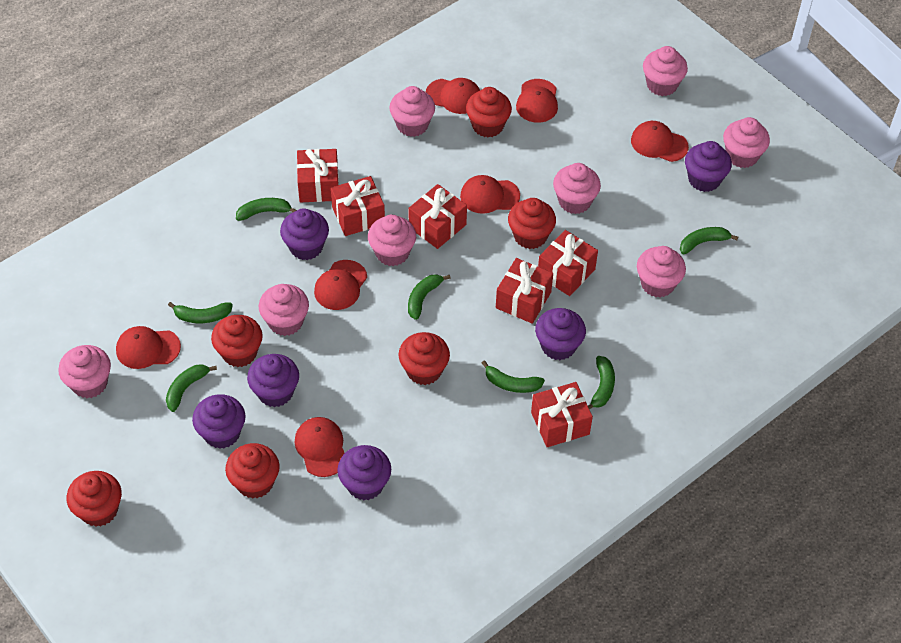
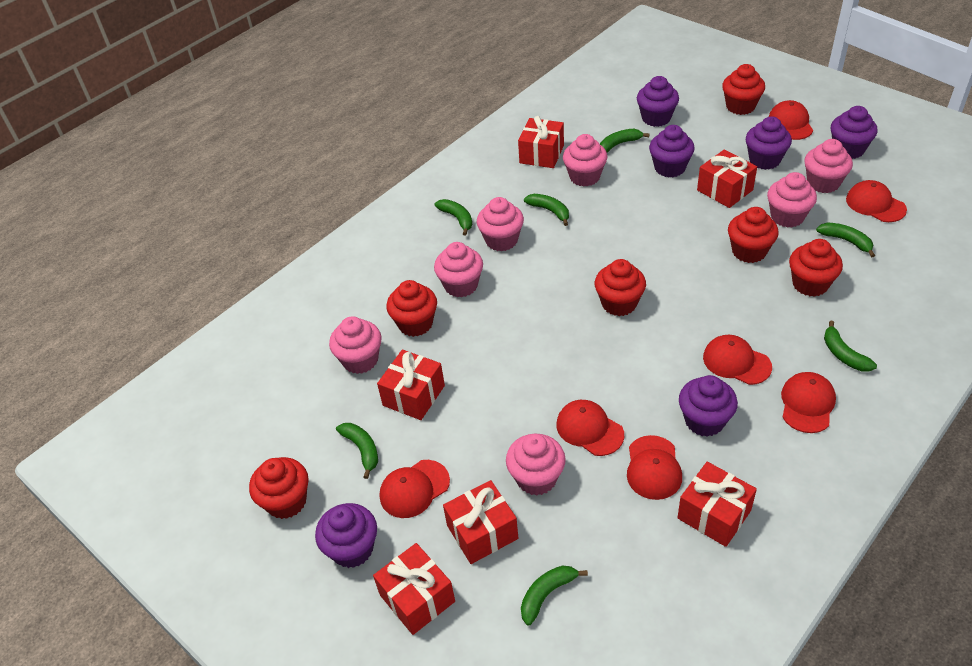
pink cupcake: [58,345,111,398] [259,284,309,336] [368,215,416,266] [389,86,435,137] [553,163,601,214] [637,246,686,297] [643,46,688,96] [723,117,770,168] = 8 -> [329,316,382,374] [434,242,483,298] [477,197,524,251] [506,434,566,496] [563,134,608,187] [767,172,817,228] [804,139,853,193] = 7

